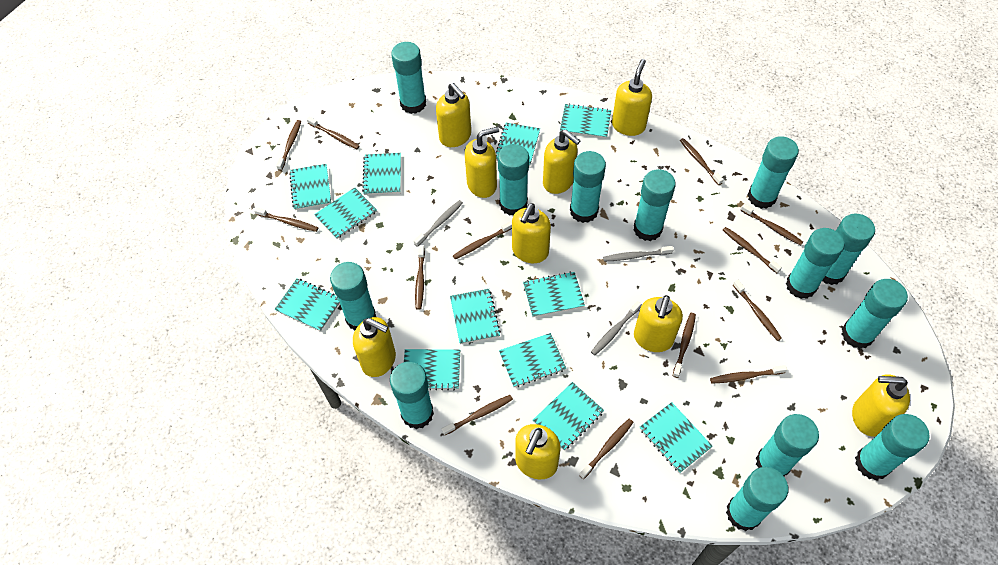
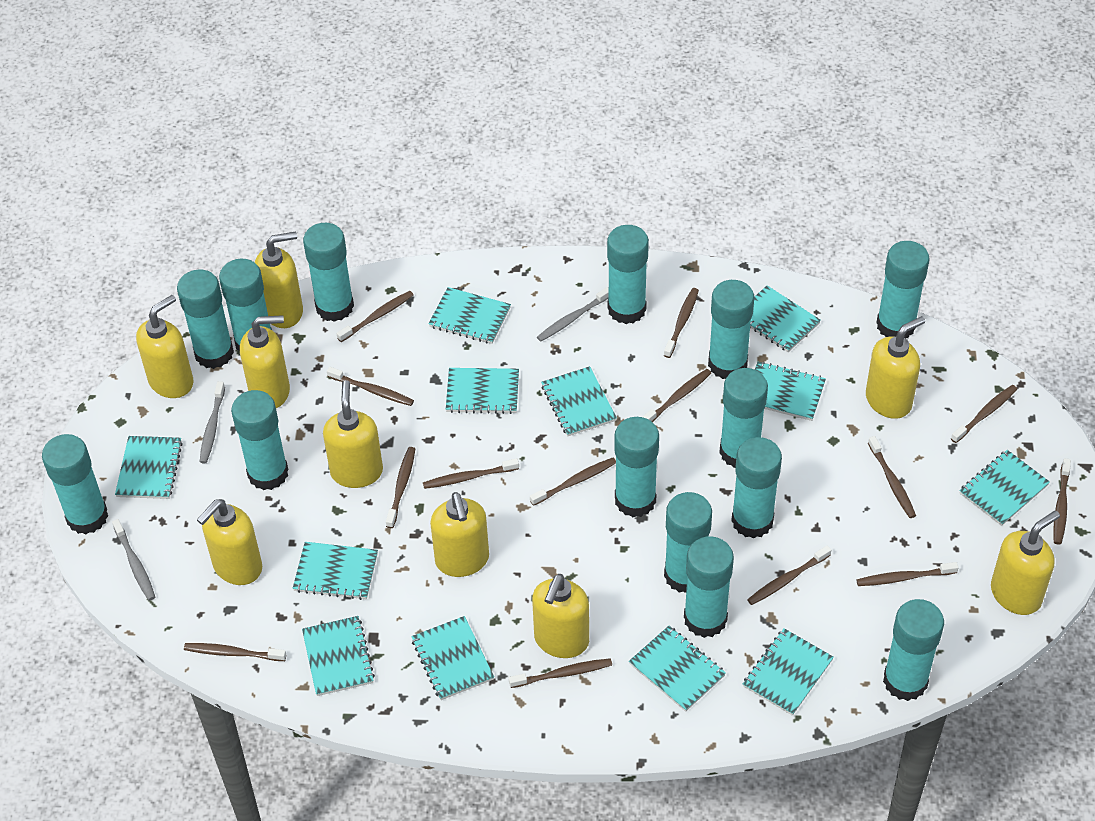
brown toothbrush: [254,207,318,232] [276,120,301,171] [307,117,360,149] [415,245,425,310] [442,395,513,435] [453,221,512,259] [579,419,634,479] [673,313,696,378] [680,138,724,185] [710,365,787,384] [723,227,782,273] [733,280,782,341] [740,204,803,246] = 13 -> [184,643,286,661] [327,367,414,406] [337,291,413,342] [386,447,415,528] [423,458,519,489] [509,658,612,688] [530,458,616,506] [642,369,711,422] [664,288,699,358] [747,545,831,605] [856,562,959,586] [868,436,916,518] [951,385,1017,443] [1053,458,1071,545] = 14
turquoise glue stick: [330,262,376,331] [390,362,434,429] [391,42,426,114] [498,144,529,216] [570,151,606,223] [634,169,676,241] [726,467,788,531] [748,136,799,209] [756,414,819,477] [786,228,844,299] [822,214,875,285] [842,279,908,349] [855,414,929,480] = 13 -> [42,434,108,534] [177,269,234,369] [219,259,272,351] [231,390,289,490] [303,223,354,322] [607,225,649,324] [614,417,659,517] [664,492,712,593] [684,536,734,638] [708,280,754,379] [719,368,768,468] [731,437,782,539] [876,241,929,338] [883,599,944,701] = 14

